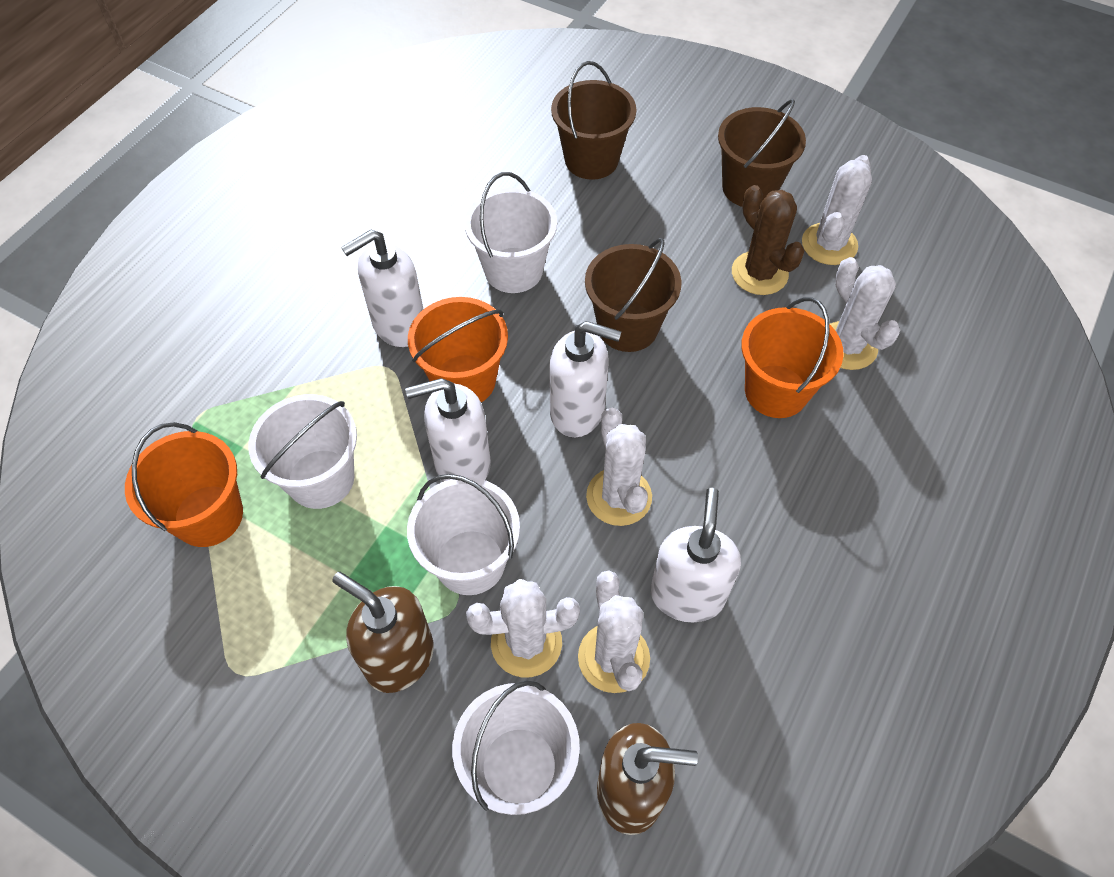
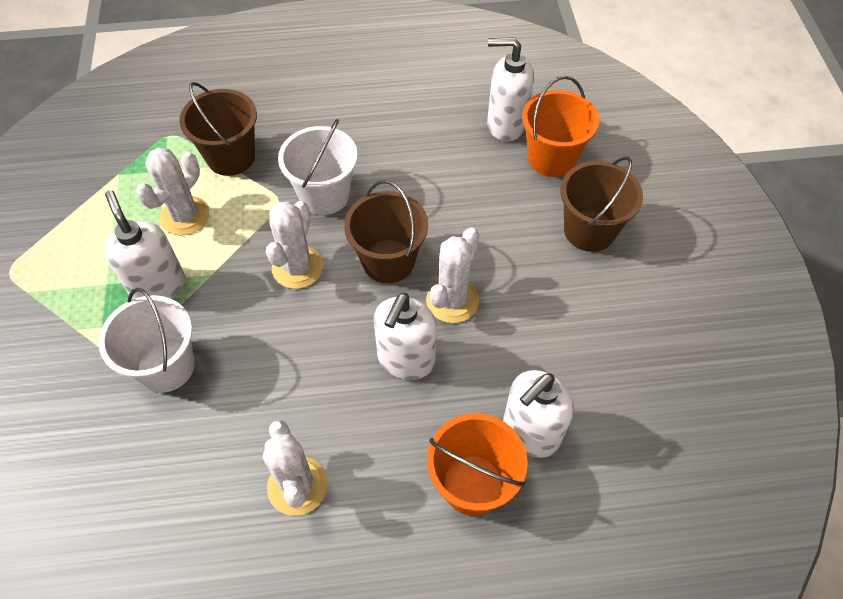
brown cactus: [732,185,805,295] = 1 -> none = 0
brown soap dispenser: [332,572,434,693] [597,723,698,835] = 2 -> none = 0
orange bucket: [125,422,243,547] [408,297,508,402] [741,297,844,418] = 3 -> [427,413,528,516] [522,76,599,177] = 2
white bucket: [248,394,357,509] [407,474,520,595] [452,680,580,815] [465,172,557,293] = 4 -> [98,288,195,393] [278,119,358,215] = 2
white cactus: [466,579,580,678] [578,570,650,693] [586,408,652,526] [802,155,872,265] [830,257,900,370] = 5 -> [136,148,209,236] [263,420,328,516] [266,201,323,289] [426,228,480,323] = 4

